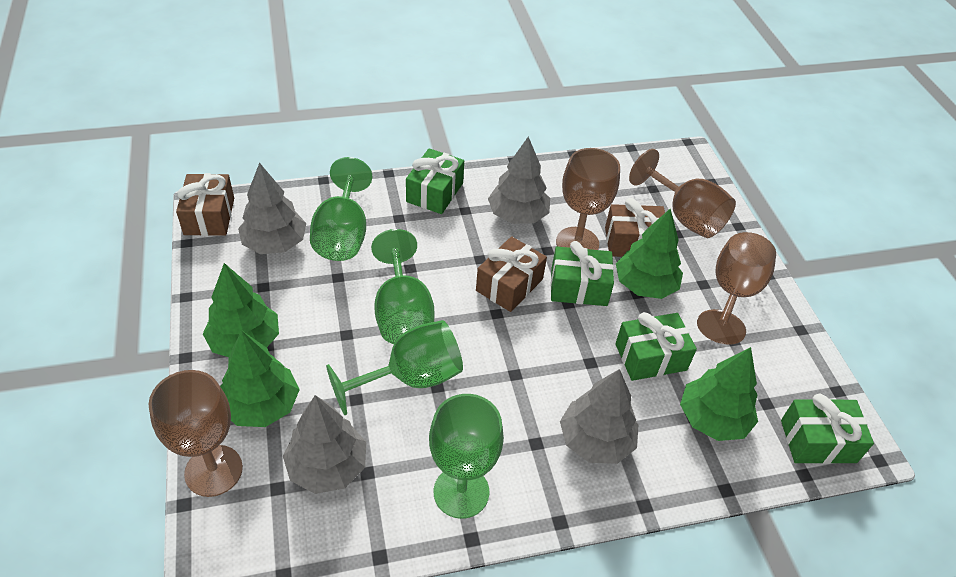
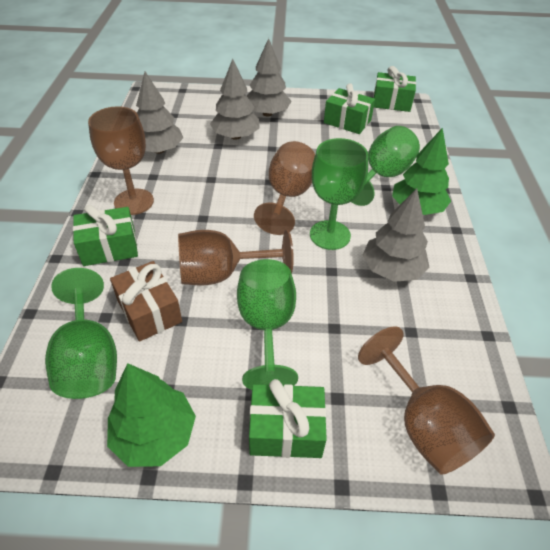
brown gift: [176,173,234,236] [476,236,547,312] [605,198,665,257] = 3 -> [110,261,182,342] = 1
green tree: [203,263,279,357] [220,330,300,427] [616,209,683,299] [680,347,758,441] = 4 -> [107,363,196,467] [392,128,451,215] = 2

